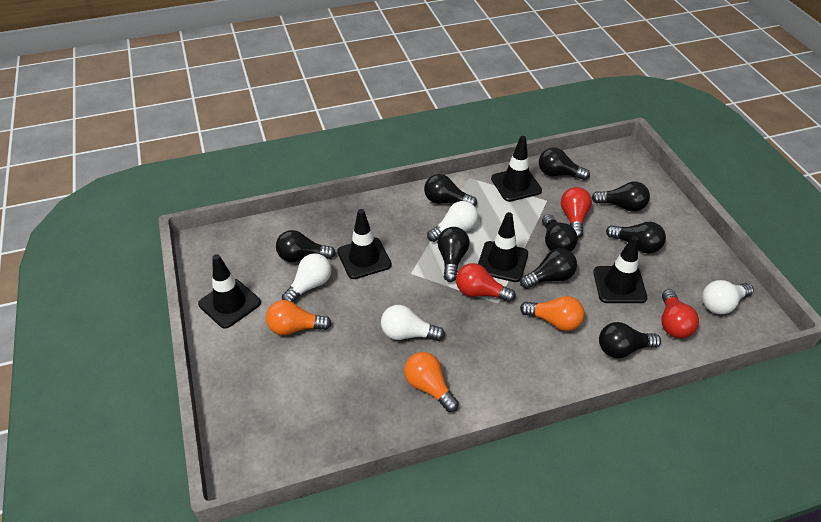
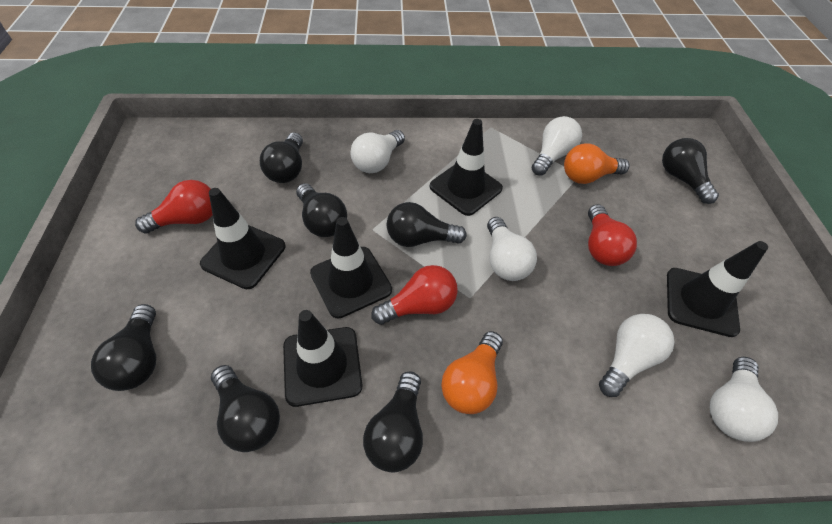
black light bulb: [276,230,336,262] [424,174,477,206] [437,227,469,282] [520,248,577,289] [539,148,590,180] [542,214,578,252] [591,182,650,212] [599,322,661,358] [606,222,666,253] = 9 -> [91,304,156,391] [211,365,280,452] [260,132,303,183] [296,183,347,237] [363,371,423,472] [387,202,467,247] [662,138,719,204] = 7
orange light bulb: [266,300,332,335] [404,352,459,412] [520,296,585,331] = 3 -> [441,331,503,414] [564,143,630,184] = 2
white light bulb: [282,253,331,302] [381,305,445,341] [427,201,478,242] [702,280,754,314] = 4 -> [351,130,405,173] [487,217,537,281] [532,116,582,176] [599,314,674,397] [710,357,778,442] = 5

